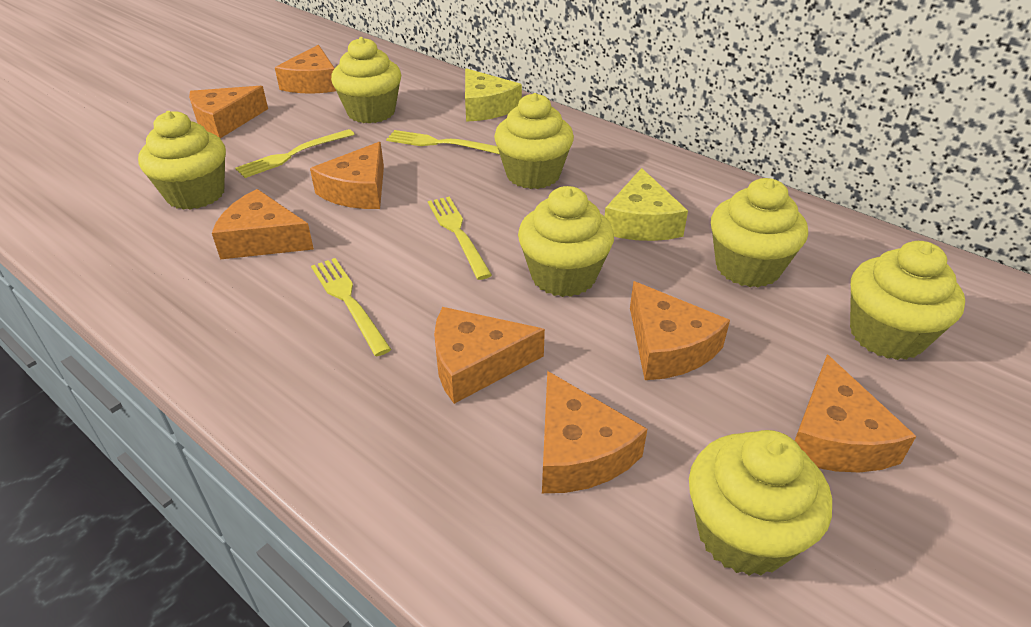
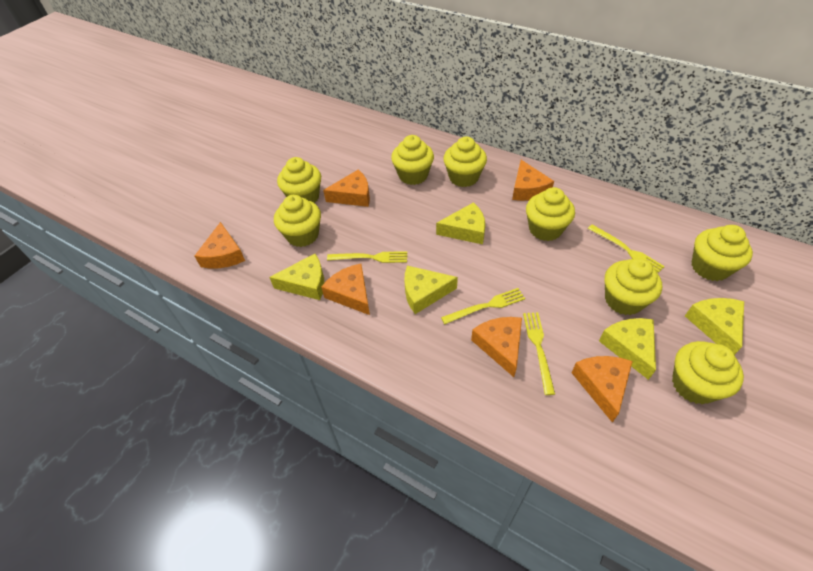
orange cheese: [189,86,268,138] [212,189,314,259] [275,45,336,94] [310,142,384,209] [434,307,545,404] [542,371,647,493] [630,281,730,380] [794,354,916,472] = 8 -> [194,222,245,269] [321,264,370,315] [323,170,370,207] [471,317,522,377] [512,160,554,201] [571,356,633,423] = 6
yellow cheese: [465,68,522,122] [605,168,688,241] = 2 -> [269,254,324,300] [404,266,458,314] [436,202,485,244] [599,318,656,380] [685,298,744,355] = 5
yellow cupcake: [138,111,226,210] [331,37,401,123] [494,93,574,189] [518,186,614,297] [689,430,832,576] [711,178,808,288] [850,241,965,360] = 7 -> [274,195,321,247] [277,157,321,203] [391,135,434,185] [443,136,487,187] [526,187,575,241] [605,258,662,315] [672,341,744,404] [692,225,753,281] = 8

